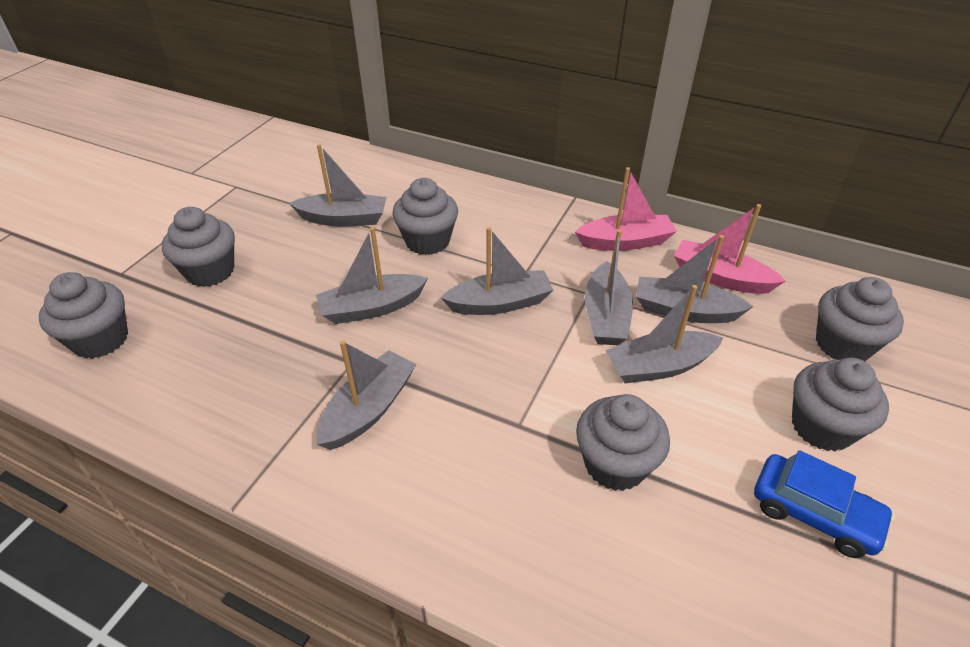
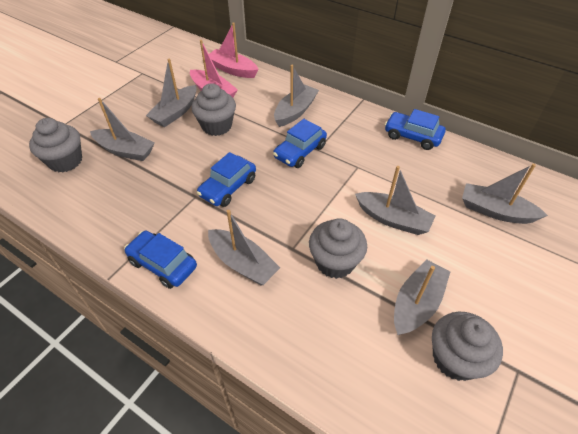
blue car: [754,450,895,558] = 1 -> [124,231,197,289] [197,152,256,207] [273,119,327,168] [385,109,446,150] = 4
grey cupcake: [39,272,128,359] [162,207,235,287] [392,178,458,255] [576,394,670,491] [792,358,889,451] [816,277,904,361] = 6 -> [29,118,82,173] [191,83,236,136] [309,218,367,279] [432,312,503,381] = 4

